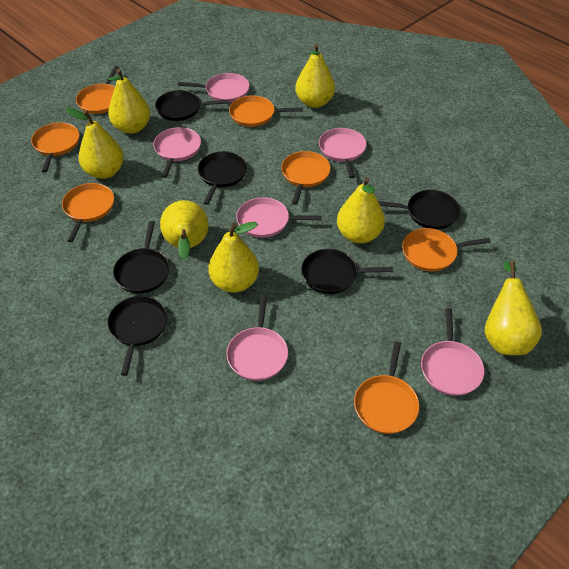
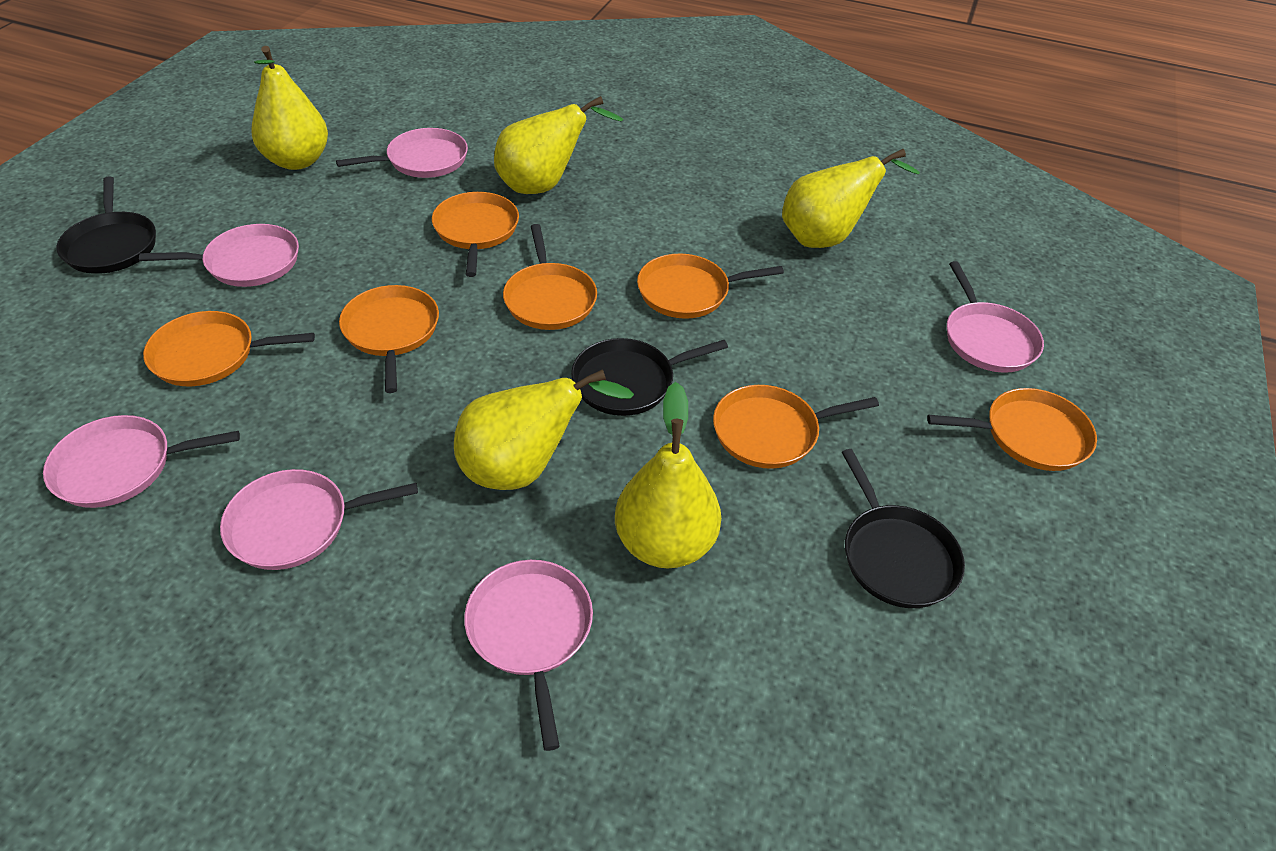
black pan: [107,296,168,376] [113,221,170,293] [155,90,228,121] [198,151,247,205] [301,249,393,294] [378,190,460,229] = 6 -> [56,176,156,274] [571,338,728,416] [842,449,965,608] = 3
yellow pear: [66,108,124,179] [108,69,150,134] [160,200,208,259] [208,222,259,293] [295,44,335,108] [337,177,385,243] [485,261,542,355] = 7 -> [251,46,328,170] [454,369,634,490] [494,96,624,194] [615,382,721,568] [782,149,920,248] = 5

